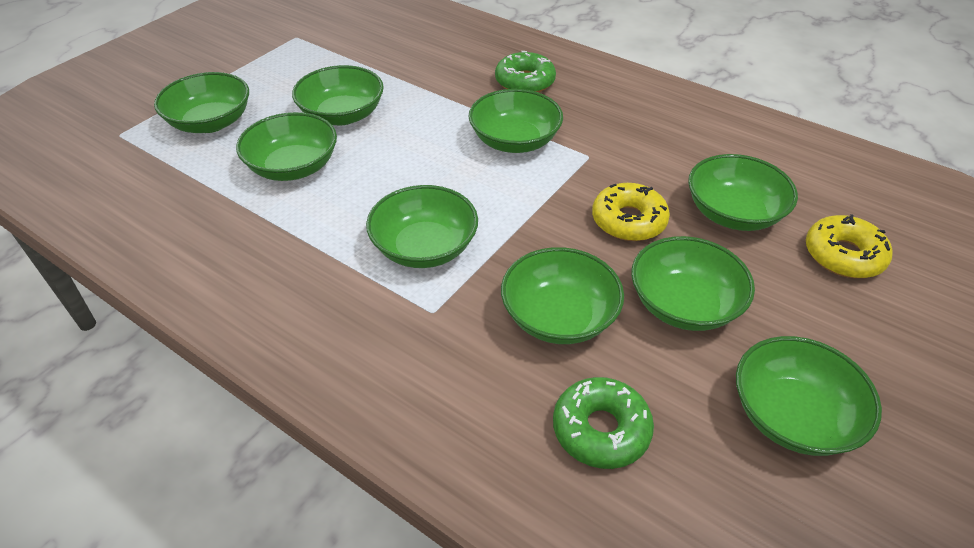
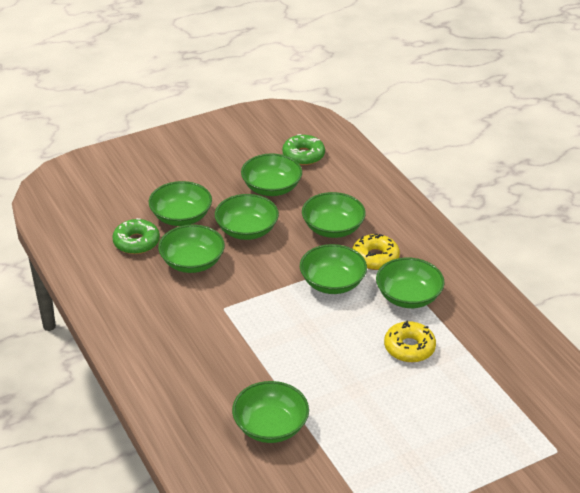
green bowl: [154,72,249,133] [236,112,337,181] [292,65,384,125] [366,185,478,268] [469,89,563,153] [501,247,624,344] [631,236,755,331] [688,154,798,231] [736,336,882,456] = 9 -> [149,181,212,226] [158,225,225,273] [215,194,279,240] [232,381,309,443] [241,153,302,196] [300,244,367,294] [302,192,366,238] [376,257,445,308] = 8

